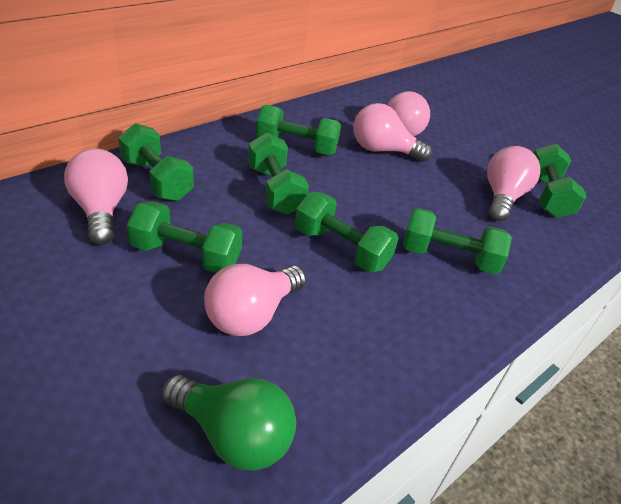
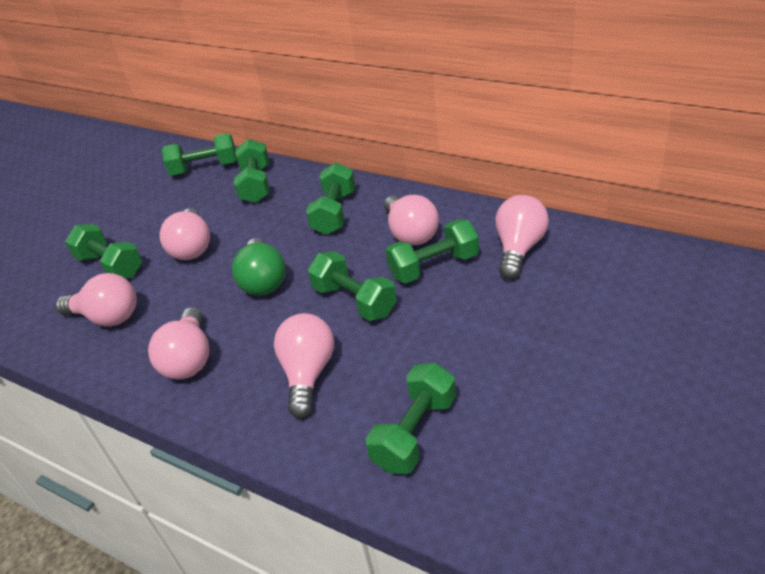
pink light bulb: [64,149,128,245] [204,264,306,336] [353,103,432,162] [387,91,430,136] [487,146,541,221] = 5 -> [55,273,137,326] [148,307,209,379] [159,208,210,260] [274,313,334,418] [384,195,439,245] [495,195,549,279] = 6

